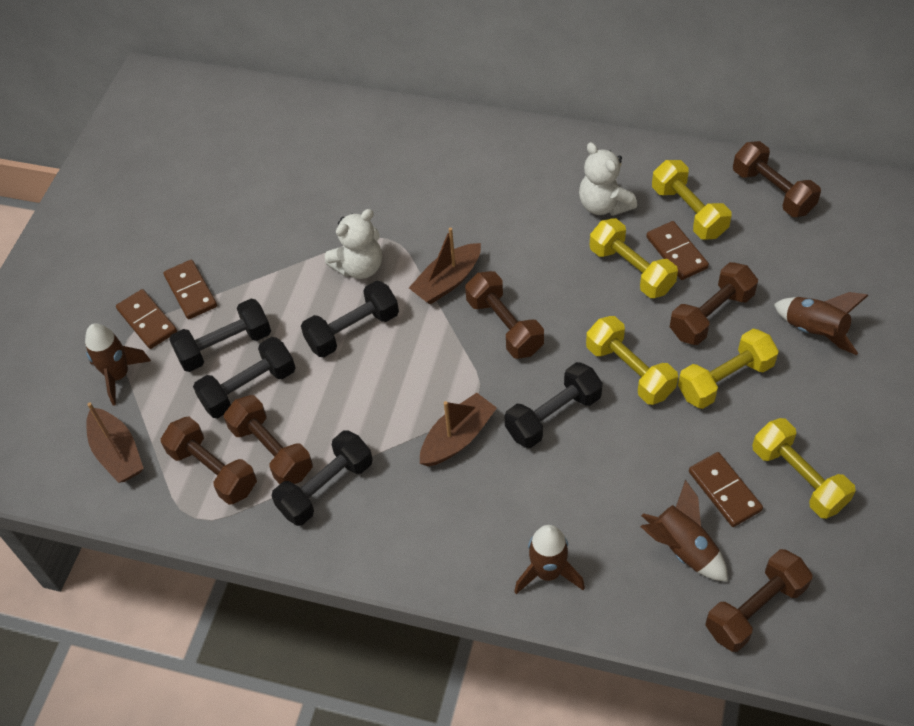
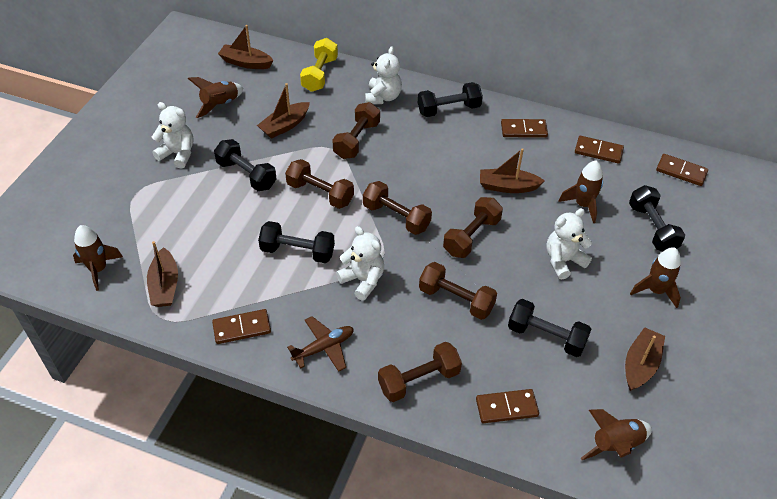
brown boat: [86,403,144,483] [409,228,481,304] [420,393,497,466] = 3 -> [147,241,178,307] [218,25,274,69] [257,83,310,139] [480,148,545,193] [625,327,665,391] = 5
brown domino: [116,289,177,349] [163,260,217,319] [646,221,709,280] [689,452,763,527] = 4 -> [212,309,271,344] [476,389,539,423] [501,119,548,138] [575,136,624,164] [656,154,708,186] = 5
brown plane: none = 0 -> [287,316,354,372] = 1
brown rocket: [85,323,151,406] [514,525,585,594] [640,480,728,582] [774,292,869,355] = 4 -> [73,225,123,291] [188,77,243,118] [558,161,603,223] [581,409,652,460] [630,247,681,308] = 5
white teddy bear: [325,209,382,279] [579,142,637,216] = 2 -> [152,102,194,169] [336,226,384,300] [365,46,402,104] [546,208,592,280] = 4
yellow dumbbell: [586,316,678,405] [590,218,678,298] [652,160,731,240] [678,329,779,409] [752,418,856,519] = 5 -> [300,38,338,92] = 1

